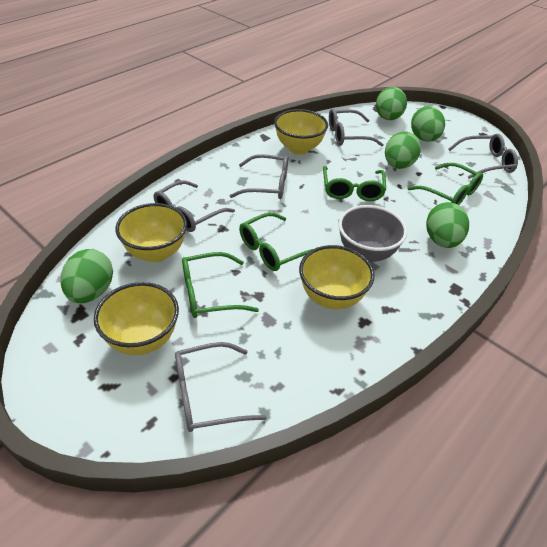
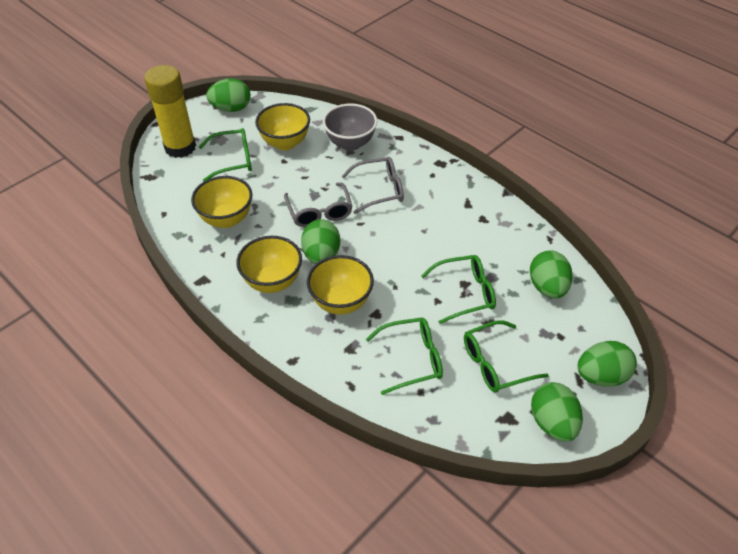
grey glasses: [153,180,235,232] [175,342,267,432] [229,154,288,199] [329,109,384,146] [448,134,518,179] = 5 -> [284,183,352,227] [342,157,404,214] = 2
yellow glue stick: none = 0 -> [144,65,196,158] = 1

